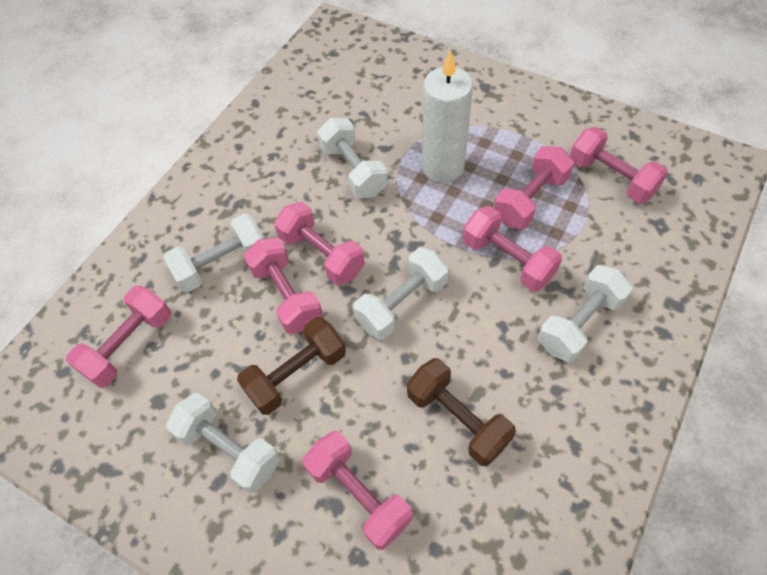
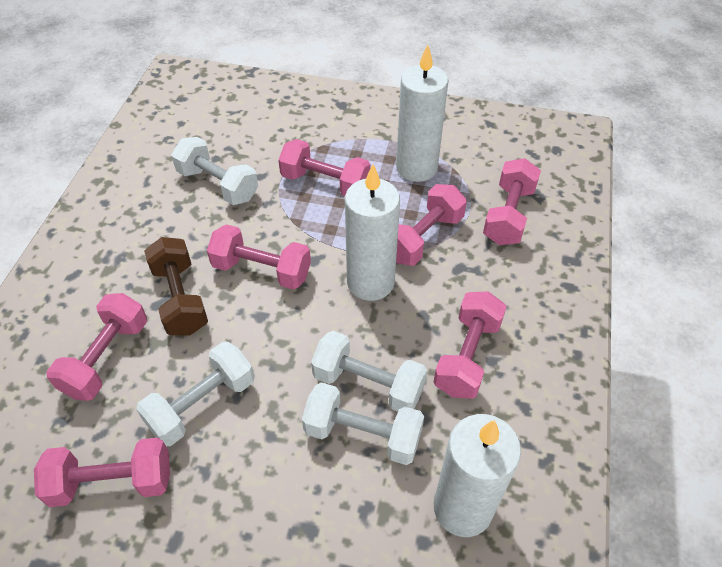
brown dumbbell: [237,317,346,415] [407,358,516,466] = 2 -> [144,237,208,335] = 1
white candle: [422,50,473,183] = 1 -> [345,164,400,301] [396,45,449,182] [434,414,521,537] = 3
white dumbbell: [164,214,264,292] [166,393,280,493] [317,118,388,198] [353,247,449,340] [538,265,633,362] = 5 -> [136,342,255,446] [171,137,258,205] [302,382,424,465] [311,331,427,412] = 4

